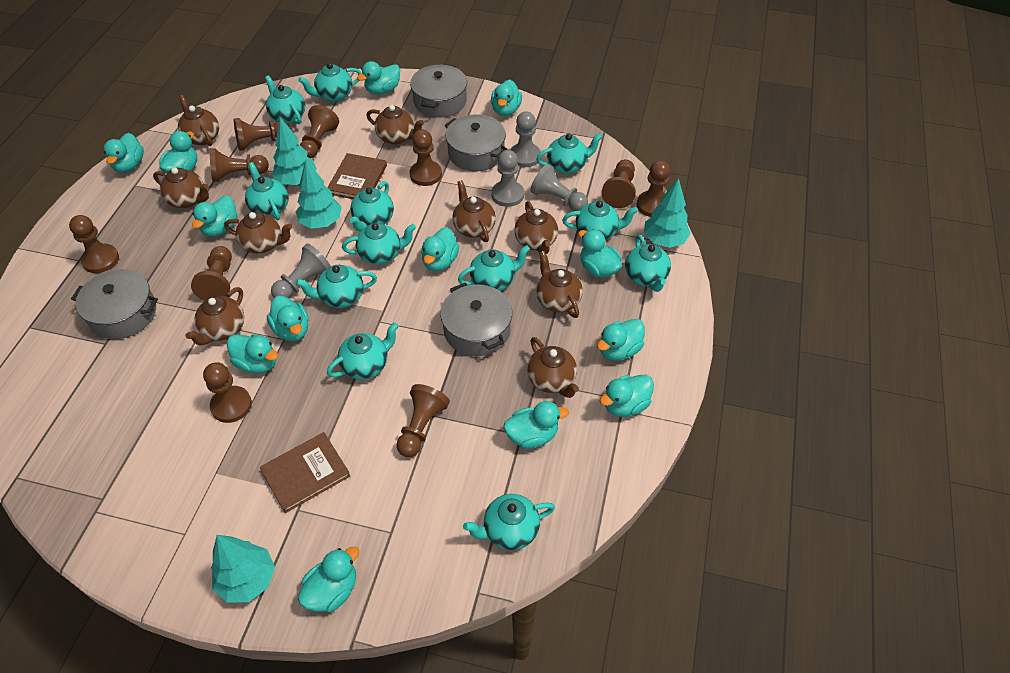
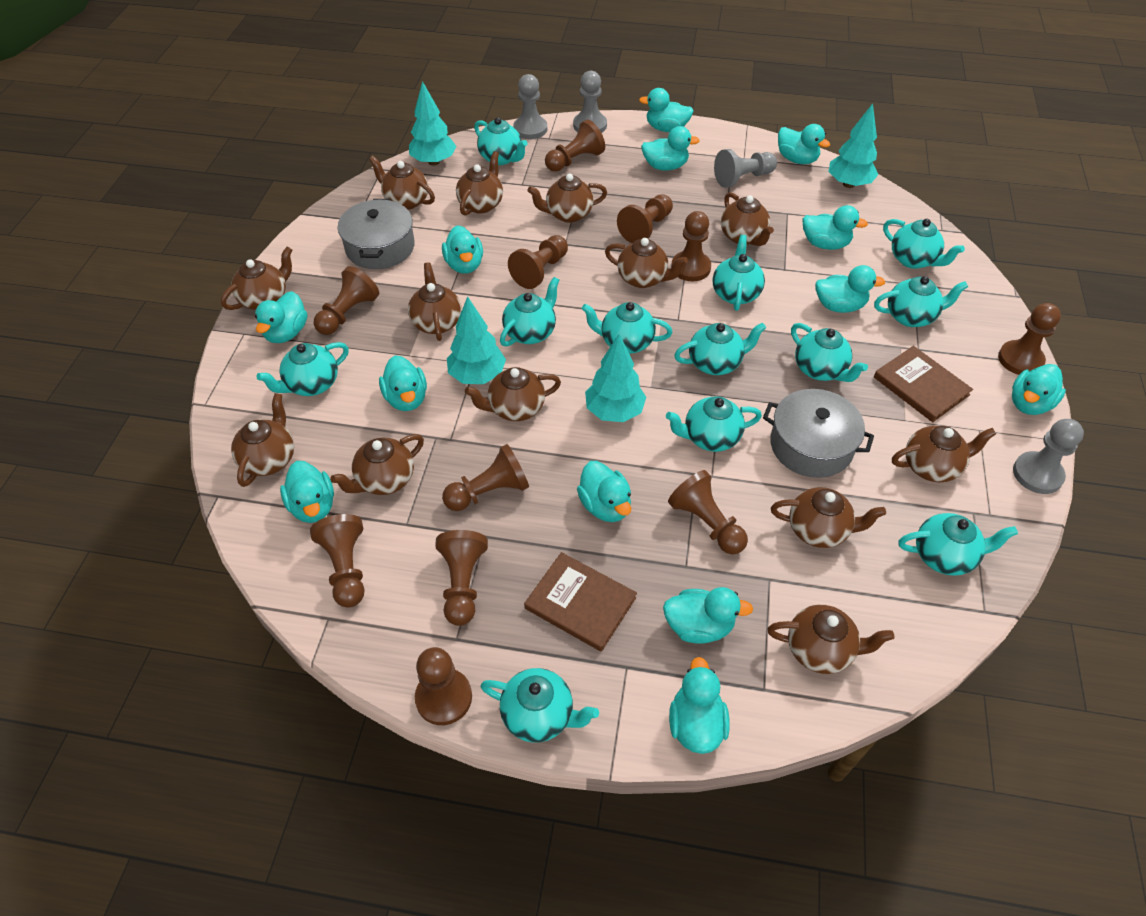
brown pawn: [69,215,119,273] [191,246,232,301] [203,362,252,423] [210,149,269,182] [234,118,290,151] [300,105,339,158] [396,384,450,457] [409,130,442,186] [602,160,636,208] [637,160,670,217] = 10 -> [310,514,365,608] [314,266,379,335] [415,647,472,725] [435,530,488,626] [442,444,529,511] [508,235,568,289] [545,120,605,172] [617,194,673,243] [668,470,748,554] [671,211,711,281] [998,303,1061,375] = 11
brown teapot: [153,167,209,208] [178,95,219,146] [186,287,244,346] [224,212,292,253] [366,105,424,145] [452,180,496,242] [514,201,558,254] [527,337,579,398] [536,251,583,318] = 9 -> [221,247,292,310] [231,393,294,487] [330,434,424,495] [369,156,435,210] [408,262,461,341] [456,151,503,216] [465,367,561,421] [527,173,607,223] [605,238,688,288] [721,192,774,246] [767,605,895,674] [771,487,886,548] [892,426,996,482] = 13
grey pot: [71,269,158,339] [410,64,467,118] [440,283,512,356] [445,114,508,171] = 4 -> [338,199,415,269] [763,389,874,478] = 2

